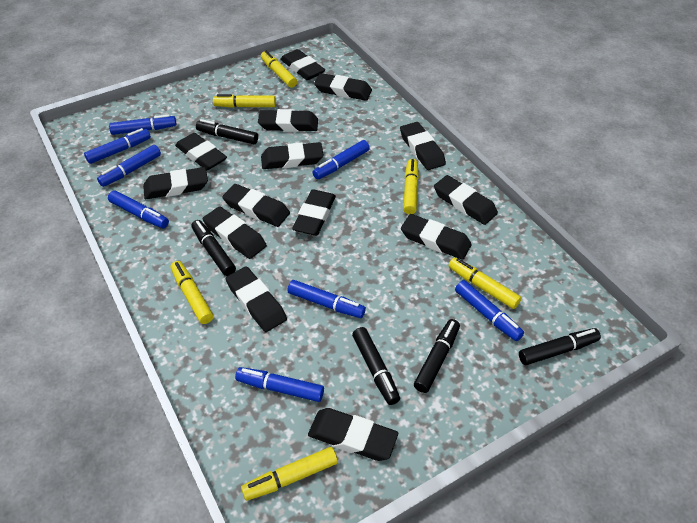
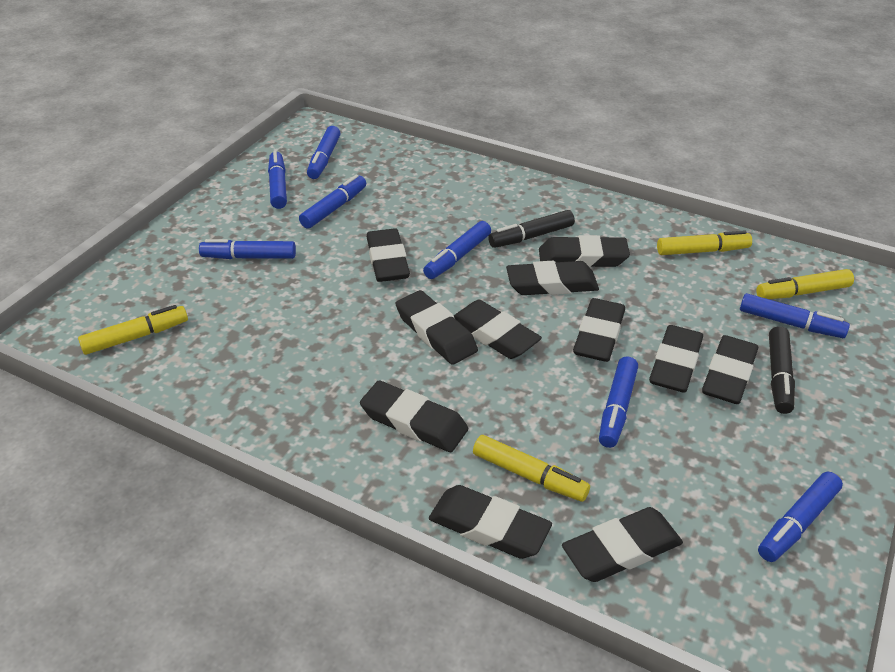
black eraser: [143,167,208,199] [175,133,227,170] [203,206,267,259] [222,184,290,227] [226,266,287,332] [258,109,318,132] [261,142,324,169] [280,49,325,80] [292,190,336,236] [308,408,398,461] [314,73,372,101] [400,122,446,170] [401,214,472,260] [434,175,498,225] = 14 -> [360,380,468,452] [367,228,410,282] [396,290,478,365] [429,485,552,559] [454,300,542,359] [506,261,599,295] [539,235,630,267] [562,507,683,582] [573,298,625,362] [649,325,703,393] [702,335,758,404] = 11
black marker: [191,220,236,276] [196,119,258,144] [352,327,400,405] [414,319,460,393] [519,328,601,365] = 5 -> [488,210,575,248] [769,326,795,414] = 2
yellow marker: [171,261,213,324] [213,94,276,108] [241,447,338,501] [261,51,297,88] [403,159,419,214] [448,257,521,309] = 6 -> [78,305,188,355] [473,435,590,502] [657,231,752,255] [756,269,854,299] = 4

